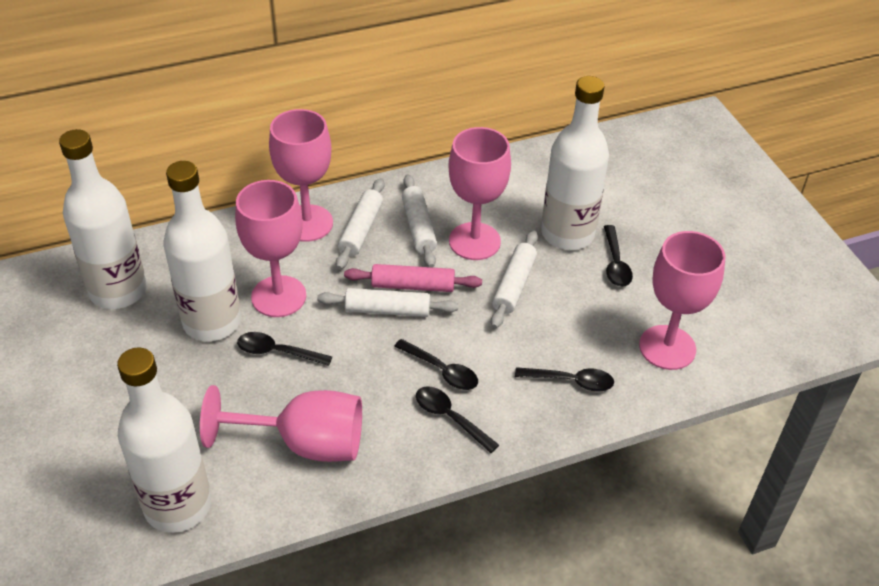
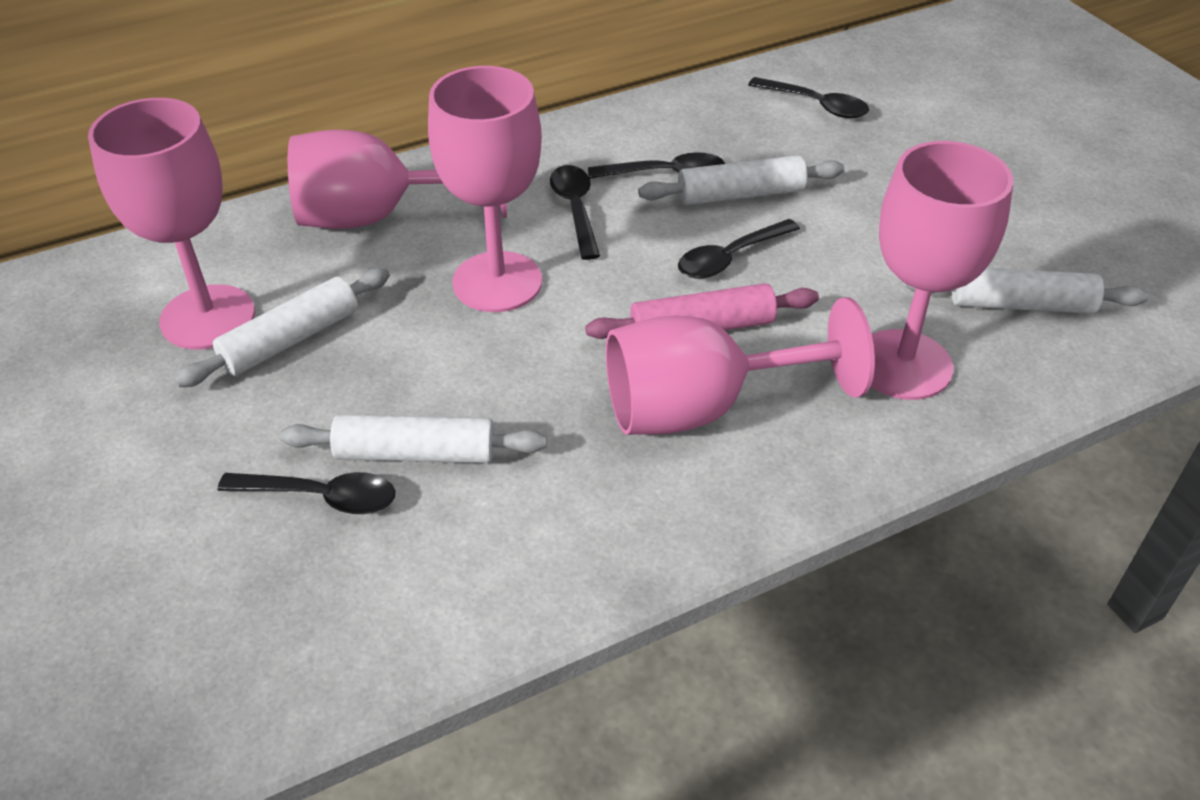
white bottle: [59,129,147,309] [117,347,211,533] [164,161,241,341] [541,76,609,250] = 4 -> none = 0

